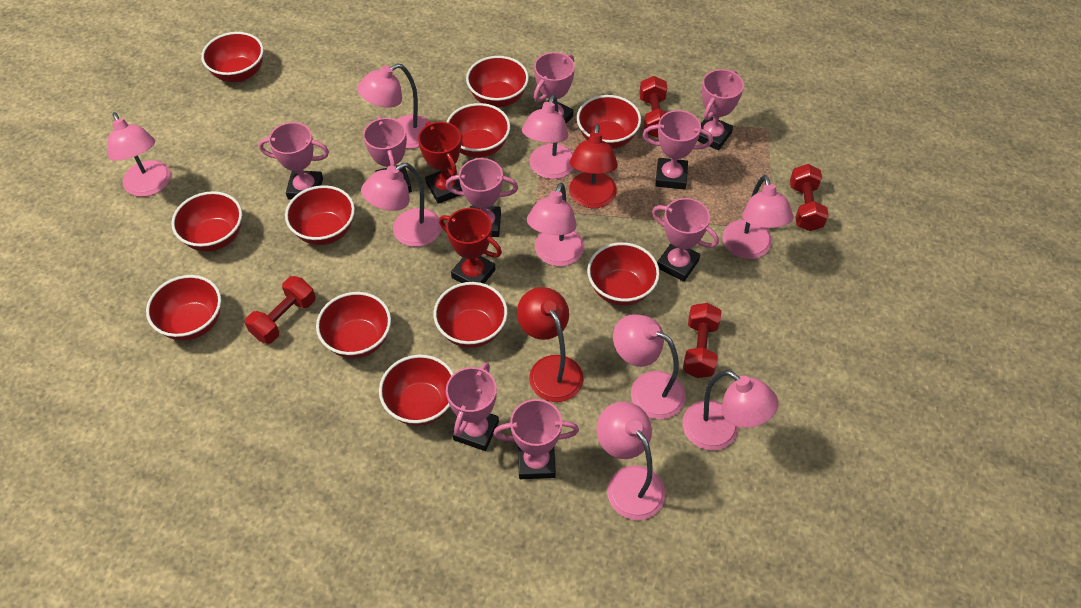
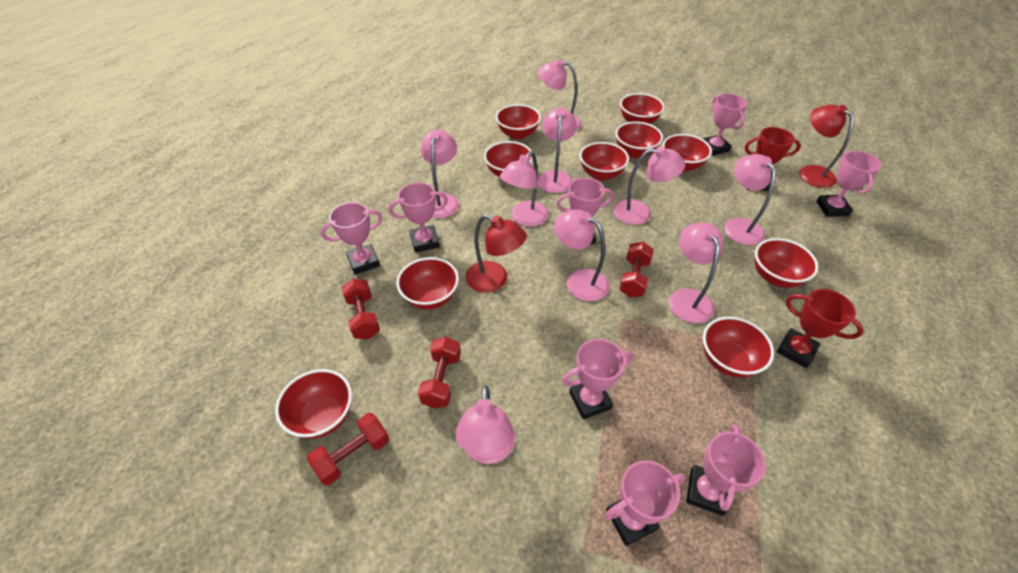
pink trophy: [259,122,329,200] [363,116,412,193] [446,158,518,237] [446,362,499,451] [494,399,579,479] [534,52,575,124] [643,110,713,189] [652,198,719,282] [698,69,744,150] = 9 -> [321,202,383,275] [389,182,448,253] [556,178,614,244] [562,339,633,419] [605,460,686,546] [686,424,766,516] [702,94,747,156] [816,151,882,217] = 8
red bowl: [146,275,221,340] [171,191,242,252] [201,32,264,82] [285,185,355,245] [316,292,391,358] [379,355,454,426] [434,282,508,348] [447,103,510,158] [466,56,529,108] [577,95,641,149] [587,242,660,306] = 11 -> [275,369,352,439] [396,257,459,310] [484,141,533,177] [496,104,541,140] [579,142,629,181] [615,122,663,158] [620,93,664,124] [662,134,712,172] [703,317,774,378] [755,238,818,288] = 10

